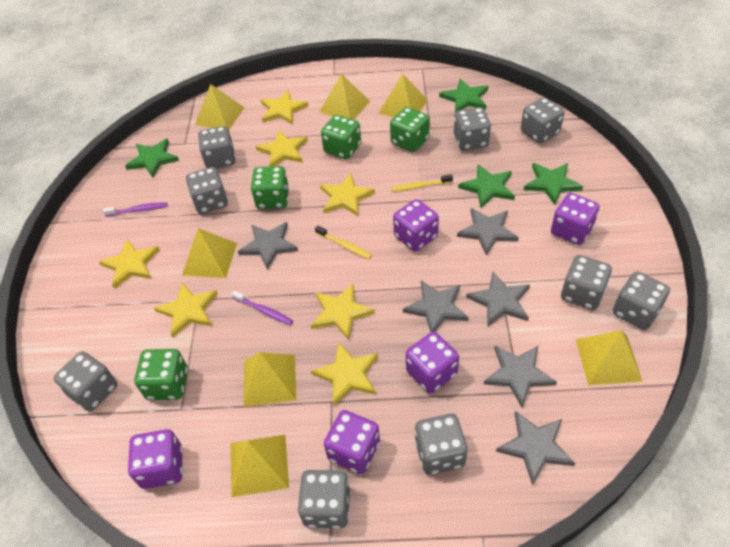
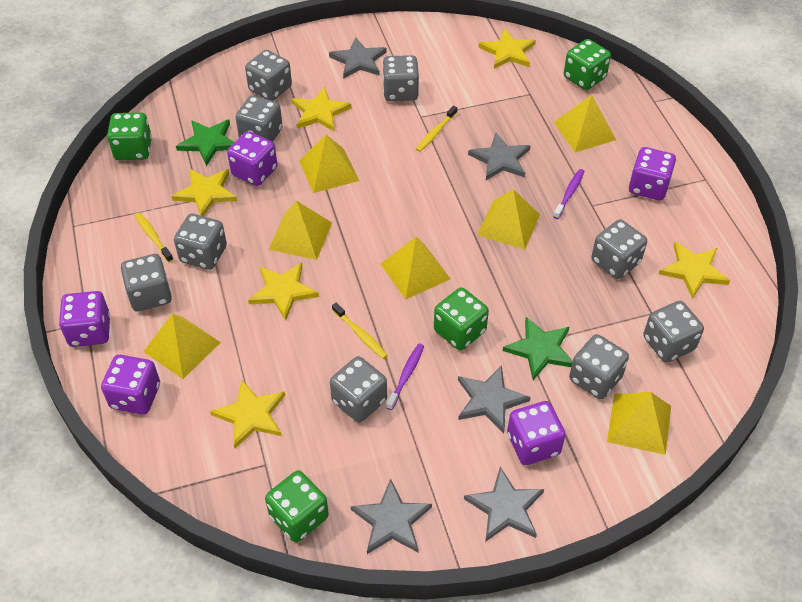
green star: [125,139,179,178] [439,79,488,112] [458,165,515,208] [524,163,583,205] = 4 -> [176,120,235,166] [503,317,573,380] = 2
grey star: [238,222,298,270] [403,280,469,332] [457,208,519,256] [466,272,530,327] [484,345,557,408] [496,411,575,486] = 6 -> [329,37,387,79] [351,479,432,554] [458,365,531,433] [464,467,544,542] [468,133,530,180] = 5
yellow star: [99,239,160,289] [154,282,218,338] [256,130,308,167] [260,90,309,125] [311,284,375,340] [311,343,378,406] [320,173,375,216] = 7 -> [171,169,237,216] [210,380,285,448] [248,262,319,321] [291,87,351,132] [478,28,536,69] [659,242,730,299] = 6
yellow toothbrush: [315,225,372,259] [391,174,453,192] = 2 -> [135,212,173,263] [332,303,388,359] [416,106,457,152] = 3

